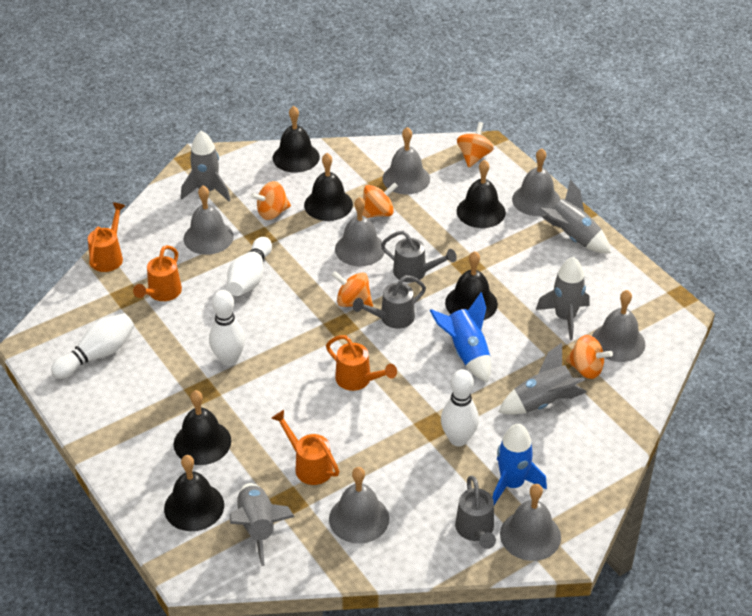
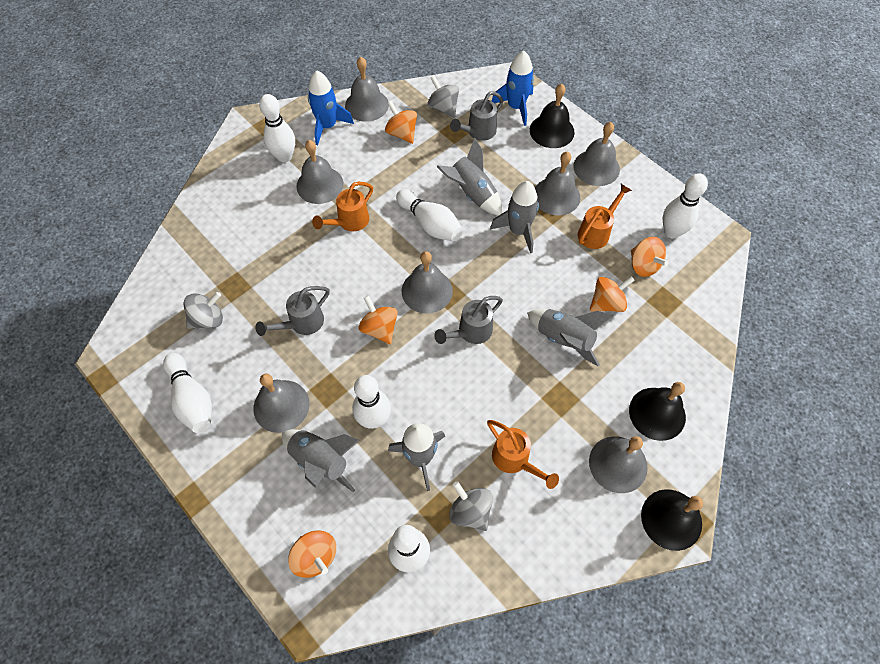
black bell: [164,455,224,531] [174,390,231,465] [273,106,320,173] [304,153,353,221] [445,251,498,321] [457,160,506,228] = 6 -> [530,84,575,148] [629,382,686,441] [641,489,703,551] = 3
grey spinning top: none = 0 -> [183,292,223,329] [427,75,459,118] [449,481,493,531] = 3
orange watering can: [88,202,126,272] [133,245,182,301] [271,410,339,485] [326,335,397,391] = 4 -> [312,182,373,231] [487,420,559,489] [578,184,632,249] = 3
white bowling pin: [51,313,134,379] [209,290,245,366] [227,237,272,296] [441,369,479,446] = 4 -> [163,353,212,433] [259,94,295,162] [352,375,391,429] [388,525,430,572] [396,189,463,241] [663,173,708,238] = 6

